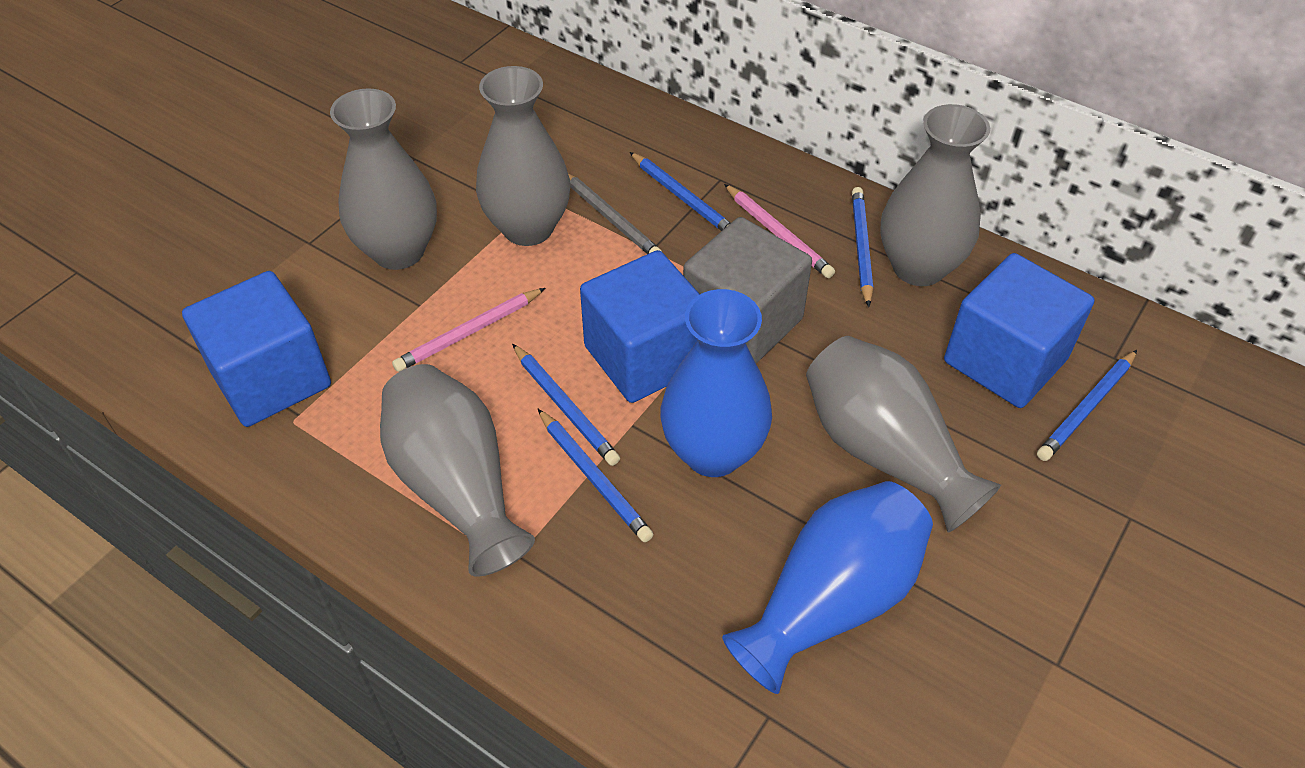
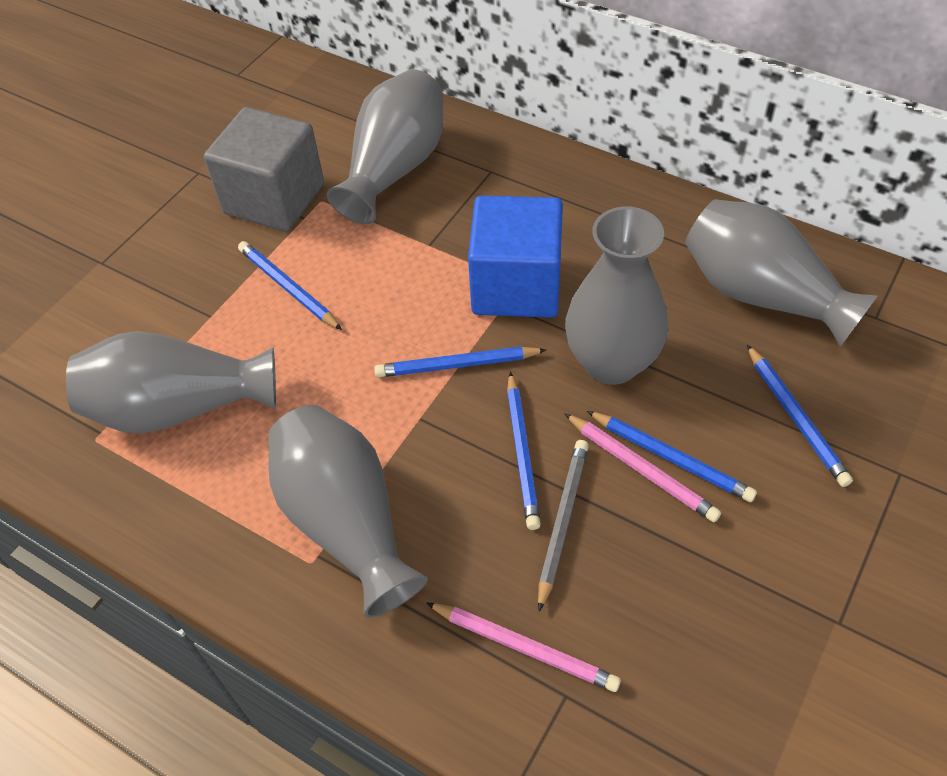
blue cube: [182,271,331,427] [580,250,700,403] [944,253,1094,408] = 3 -> [468,196,563,318] = 1
blue vase: [660,289,772,477] [722,481,933,694] = 2 -> none = 0

